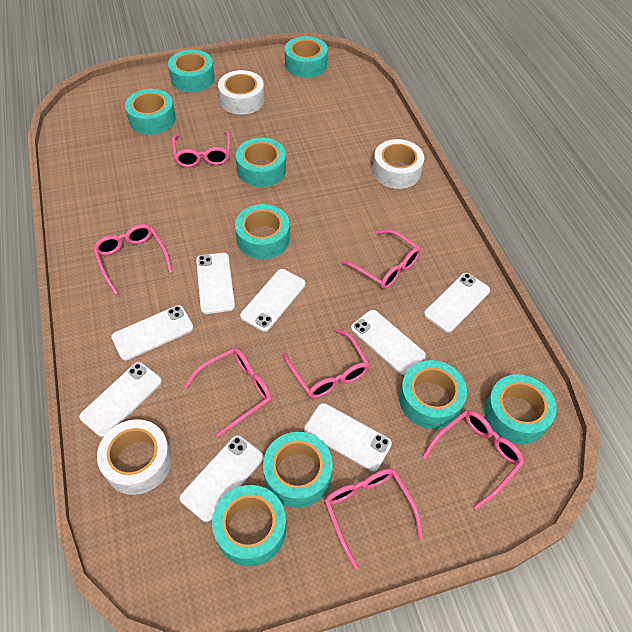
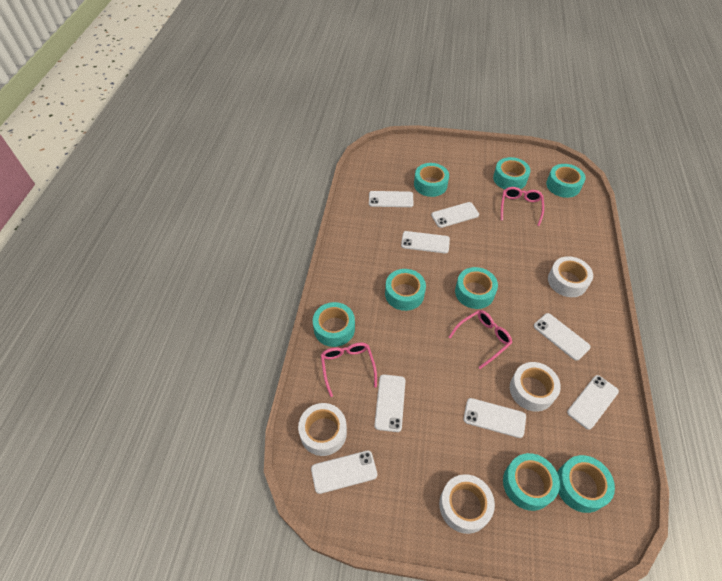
pink glasses: [93,224,172,295] [172,131,230,167] [184,348,272,437] [282,329,370,398] [325,469,423,569] [341,229,421,289] [422,410,524,510] = 7 -> [321,343,377,397] [449,310,512,369] [501,187,544,226] = 3
turquoise tape: [125,89,176,135] [168,50,215,92] [212,485,286,566] [235,204,290,259] [236,138,286,187] [263,432,333,508] [285,36,328,78] [399,360,467,429] [484,374,557,444] = 9 -> [313,302,355,347] [385,269,426,311] [414,163,449,197] [455,267,498,309] [493,157,530,189] [503,453,560,511] [546,164,586,198] [557,455,615,513] = 8
white tape: [97,419,172,495] [218,70,264,115] [373,139,424,189] = 3 -> [298,403,347,456] [439,474,495,534] [510,362,561,411] [548,256,593,297] = 4

